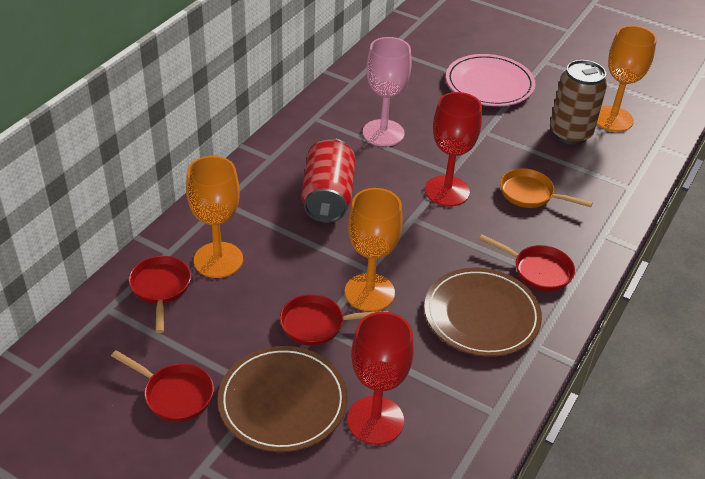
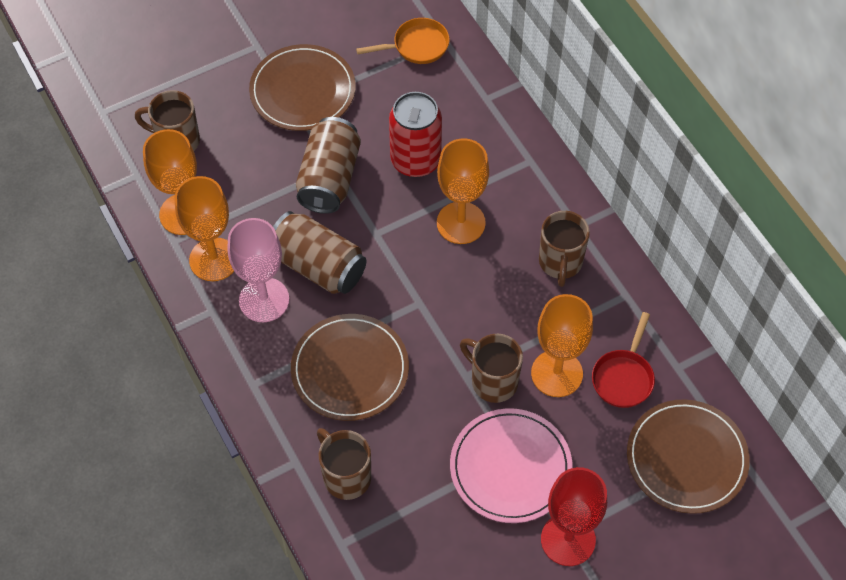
brown can: [550,60,607,145] = 1 -> [273,211,367,294] [296,117,361,214] = 2
brown mug: none = 0 -> [135,90,200,151] [317,428,371,500] [460,334,523,403] [539,211,590,287] = 4
brown plate: [218,346,347,452] [424,268,542,357] = 2 -> [249,44,356,131] [291,314,409,421] [627,399,750,514] = 3
orange goblet: [186,156,243,278] [345,188,403,312] [597,25,657,132] = 3 -> [143,129,197,235] [175,176,234,281] [437,138,489,244] [531,294,593,397] = 4
red goblet: [347,312,414,445] [425,92,482,206] = 2 -> [541,467,607,566] = 1
red pan: [111,350,214,422] [129,256,191,333] [280,294,388,346] [479,234,575,291] = 4 -> [592,312,655,408] = 1

